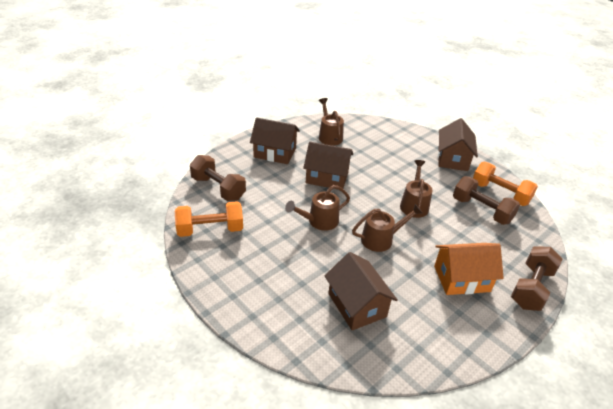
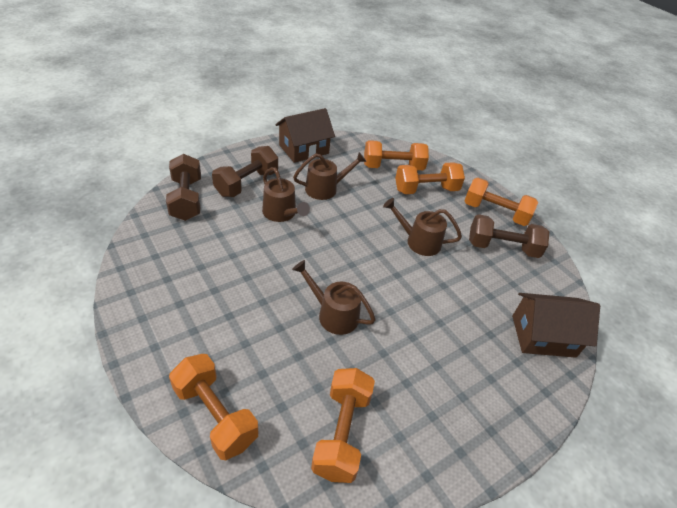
brown house: [250,117,300,164] [303,142,353,189] [325,252,398,330] [438,118,478,171] = 4 -> [275,108,335,163] [512,293,600,358] = 2
orange dumbbell: [175,201,243,237] [473,162,538,206] = 2 -> [169,354,258,460] [311,368,375,483] [364,140,429,170] [395,162,465,194] [464,178,538,226] = 5
orange house: [434,243,504,295] = 1 -> none = 0

